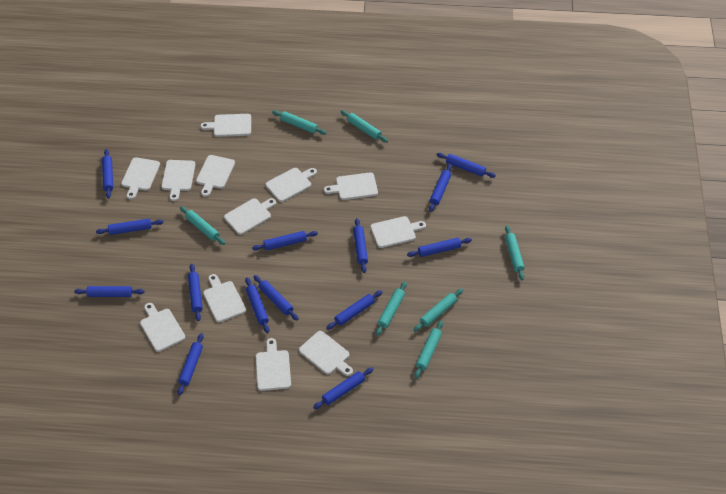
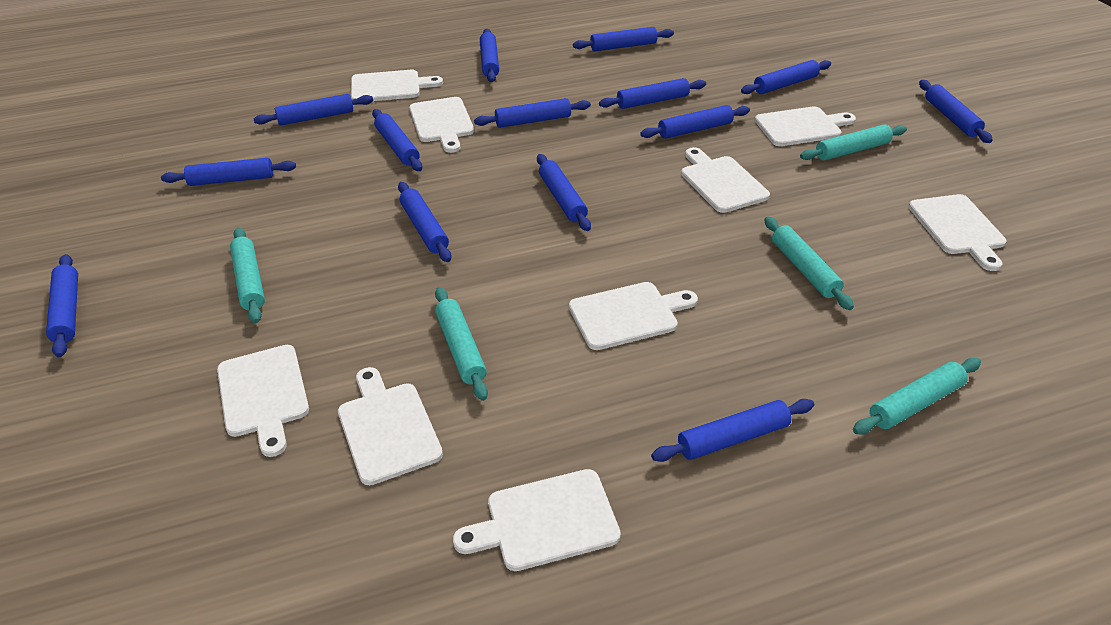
turquoise rolling pin: [180,206,225,245] [272,110,327,135] [341,110,388,143] [376,281,407,336] [414,288,463,332] [414,320,443,379] [505,225,525,280] = 7 -> [230,228,265,323] [435,287,488,401] [764,217,854,310] [800,124,907,161] [853,358,981,435] = 5
white cutting board: [121,157,160,199] [140,303,185,352] [161,160,196,201] [196,155,235,197] [200,114,251,137] [203,274,246,322] [224,198,276,235] [256,338,291,391] [266,168,317,202] [299,331,353,376] [324,172,378,200] [370,216,426,248] = 12 -> [217,345,309,457] [338,367,443,485] [351,70,443,101] [409,97,474,153] [453,469,621,571] [569,282,698,350] [681,147,770,213] [755,106,856,146] [909,194,1006,271] = 9

